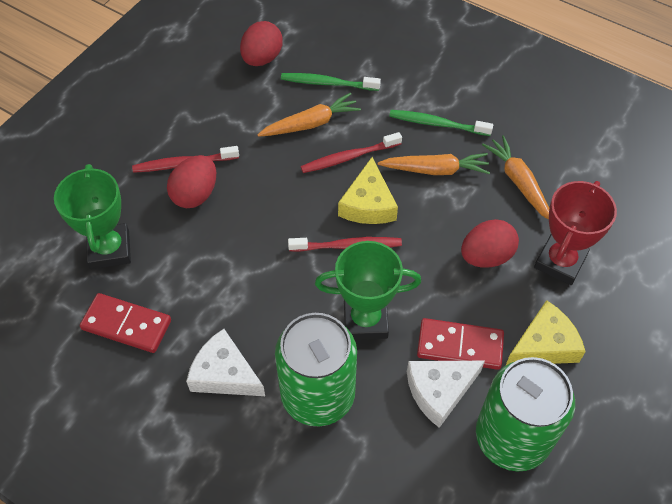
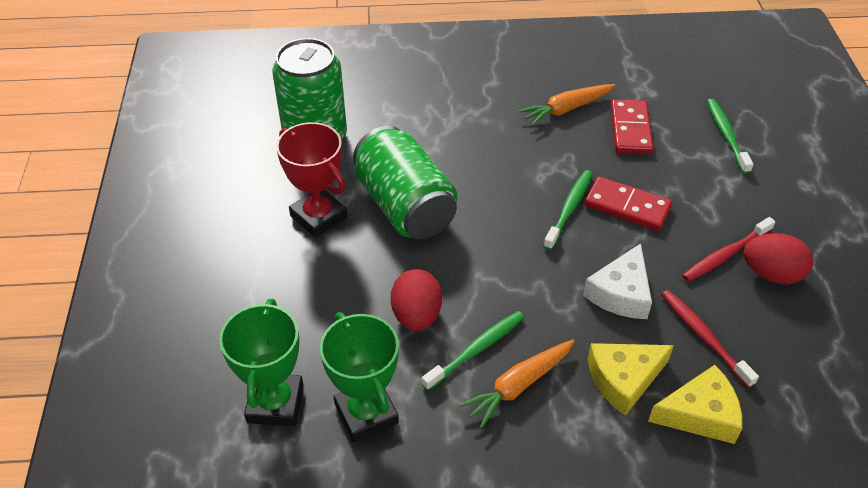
green toothbrush: [281,73,381,91] [389,110,493,136] = 2 -> [421,311,524,391] [543,170,592,250] [707,99,753,174] = 3
orange carrot: [257,93,361,137] [378,153,490,175] [482,135,549,220] = 3 -> [459,340,574,428] [518,84,615,126] = 2
red egg: [167,155,216,208] [240,21,283,66] [461,219,519,268] = 3 -> [391,269,442,331] [744,233,813,285] = 2
red toothbrush: [132,146,239,173] [288,237,402,252] [301,132,402,173] = 3 -> [661,290,759,388] [682,217,776,282] = 2
white cheese: [186,329,265,396] [407,361,485,428] = 2 -> [583,243,652,319] = 1

